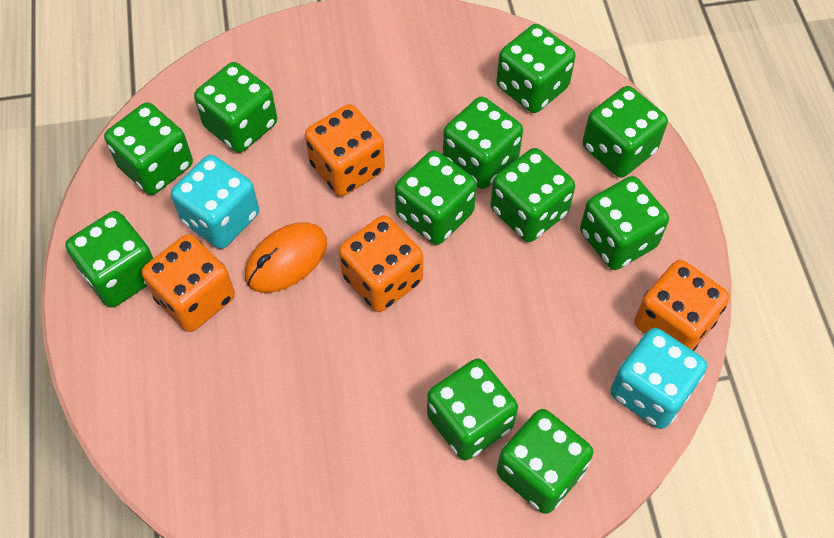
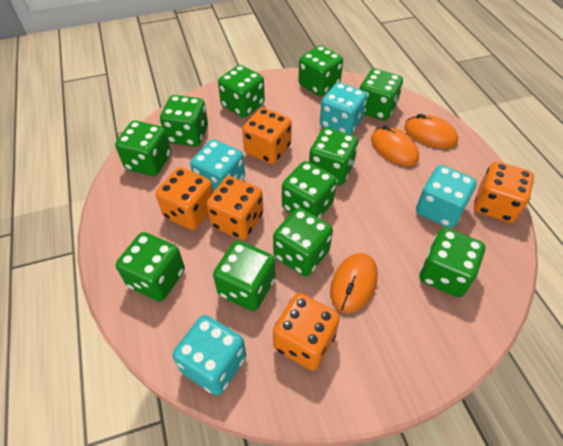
orange dice: [142,234,235,332] [305,104,385,196] [339,215,423,312] [634,260,729,351] = 4 -> [156,167,213,230] [206,176,263,240] [242,108,292,164] [273,293,340,370] [474,161,534,223] = 5
orange mouse: [245,222,327,293] = 1 -> [330,253,378,313] [371,125,419,166] [404,114,458,148] = 3
turquoise dice: [171,155,259,249] [610,328,707,429] = 2 -> [173,315,246,395] [190,139,245,192] [320,82,367,135] [416,165,477,228] = 4

